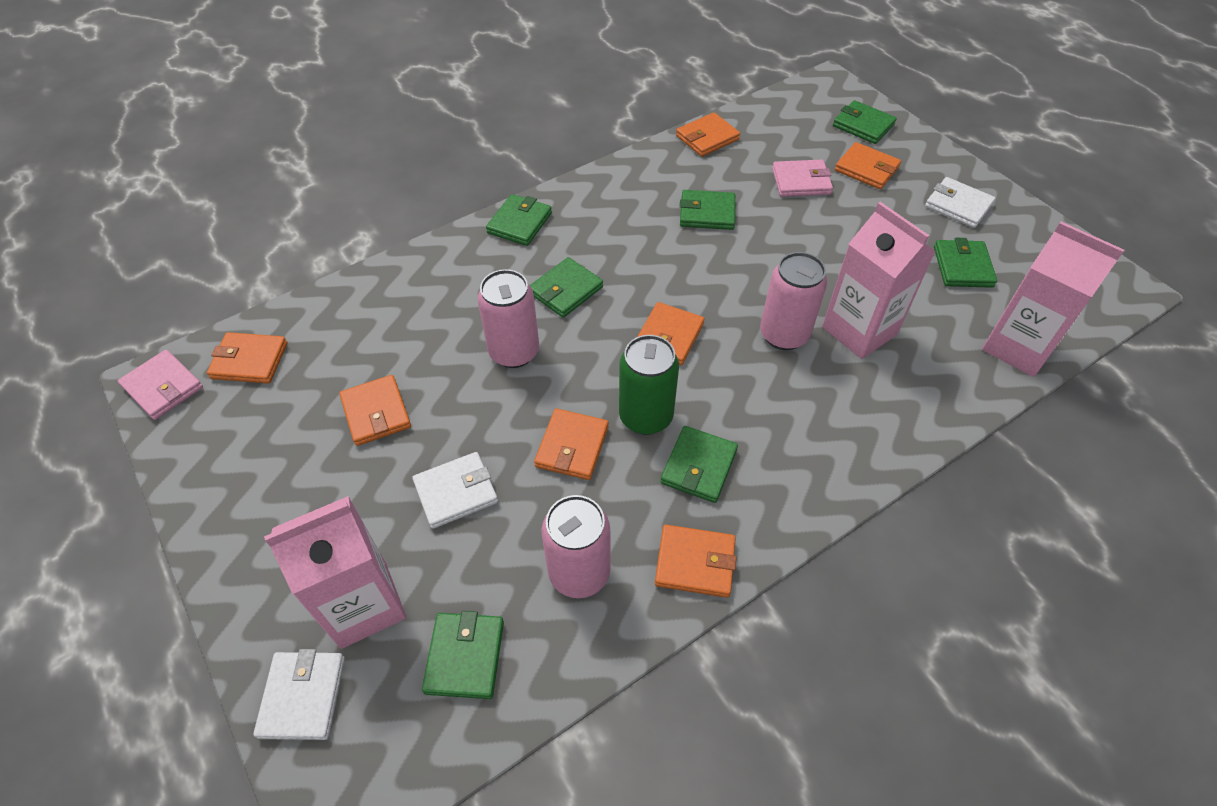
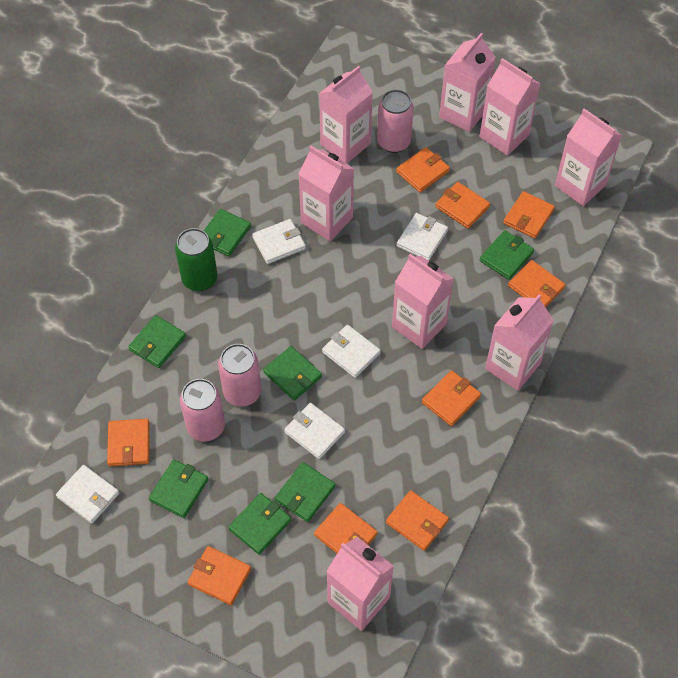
orange wallet: [207,332,287,383] [339,375,411,446] [534,408,609,480] [637,302,704,365] [655,525,737,598] [676,112,740,157] [835,142,901,189] = 7 -> [107,419,150,466] [187,546,251,605] [314,503,378,553] [386,490,449,551] [396,147,450,193] [422,370,481,426] [436,182,490,228] [503,191,555,239] [508,260,565,307] = 9
pink carton: [264,496,406,649] [822,202,936,359] [982,222,1124,377] = 3 -> [299,146,354,241] [319,66,373,164] [326,537,394,631] [392,254,454,349] [439,33,496,132] [480,58,541,156] [485,294,554,391] [555,109,622,206] = 8
pink wallet: [118,350,203,420] [772,160,833,197] = 2 -> none = 0
white wallet: [253,649,345,740] [412,452,498,529] [925,177,995,228] = 3 -> [56,465,119,524] [252,219,306,264] [284,403,345,459] [322,325,381,378] [397,213,448,261] = 5

